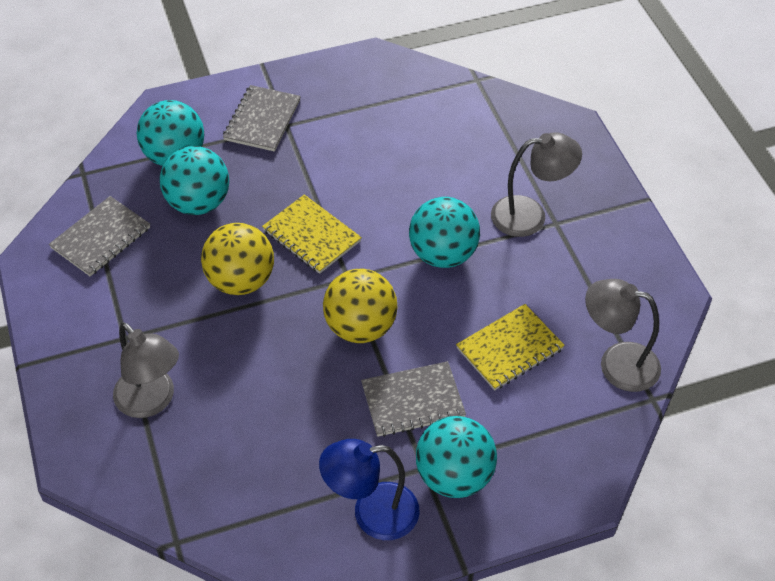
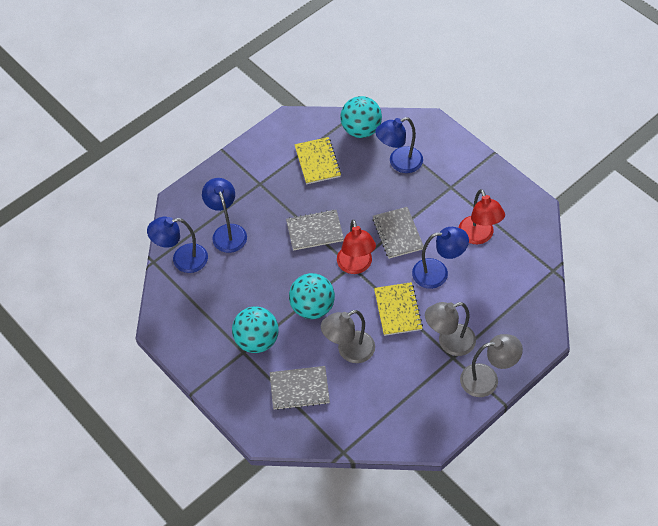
blue lamp: [319,439,420,540] = 1 -> [147,217,208,273] [202,178,247,253] [375,117,423,173] [412,227,469,289] = 4
red lamp: none = 0 -> [337,219,376,274] [459,189,505,244] = 2
turquoise ball: [136,100,204,166] [160,146,229,215] [409,197,480,268] [416,416,497,498] = 4 -> [232,306,279,353] [289,273,335,319] [340,96,382,138] = 3
yellow ball: [201,223,274,295] [323,269,397,343] = 2 -> none = 0

